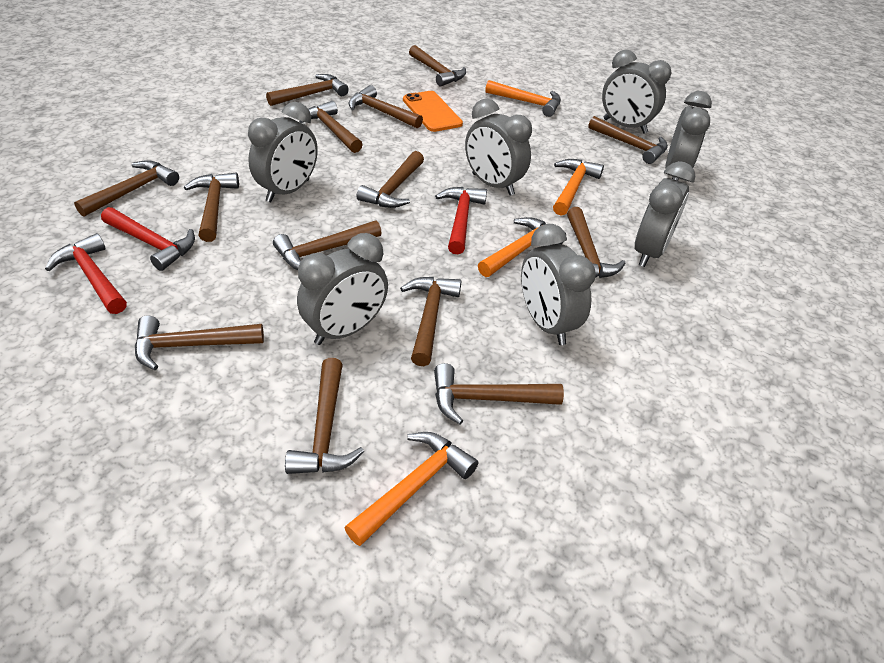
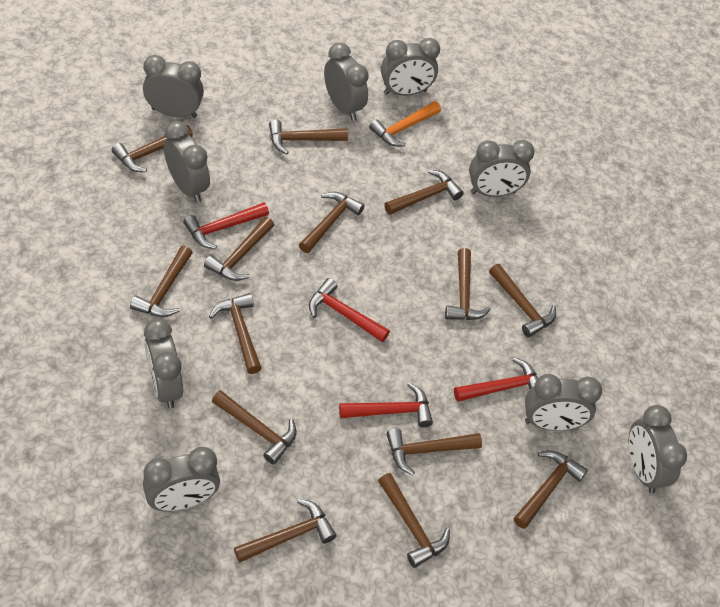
grey clock: [248,102,318,202] [297,233,388,345] [465,99,532,196] [521,224,596,345] [602,50,671,134] [635,161,695,267] [665,91,712,181] = 7 -> [143,55,204,118] [143,447,220,511] [144,318,183,408] [164,121,210,202] [324,42,369,121] [381,38,440,96] [469,140,534,197] [525,374,602,431] [629,405,687,493] = 9
orange hammer: [345,432,478,546] [478,217,566,277] [485,80,561,117] [553,159,604,216] = 4 -> [369,101,441,147] = 1
orange phone: [403,91,463,132] = 1 -> none = 0
red hammer: [45,233,127,314] [101,207,195,271] [435,187,487,254] = 3 -> [183,202,269,249] [309,278,390,342] [339,382,433,428] [454,357,538,402] = 4

